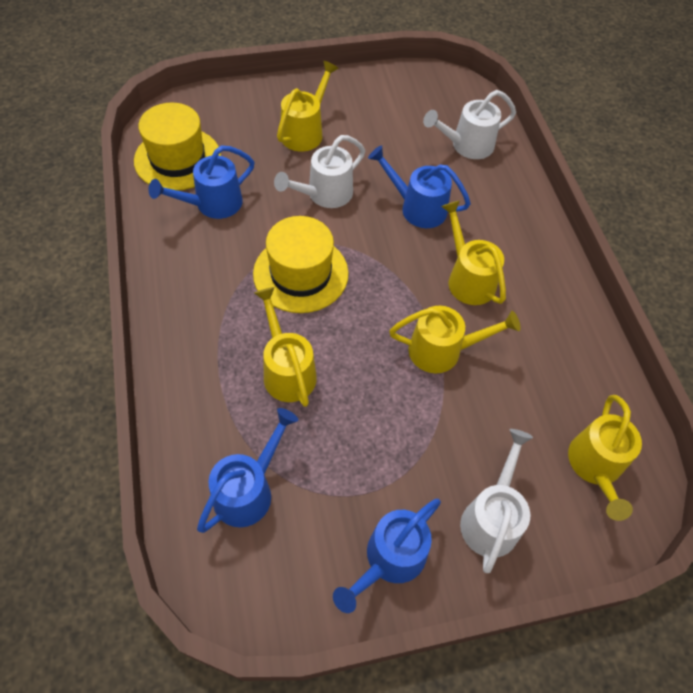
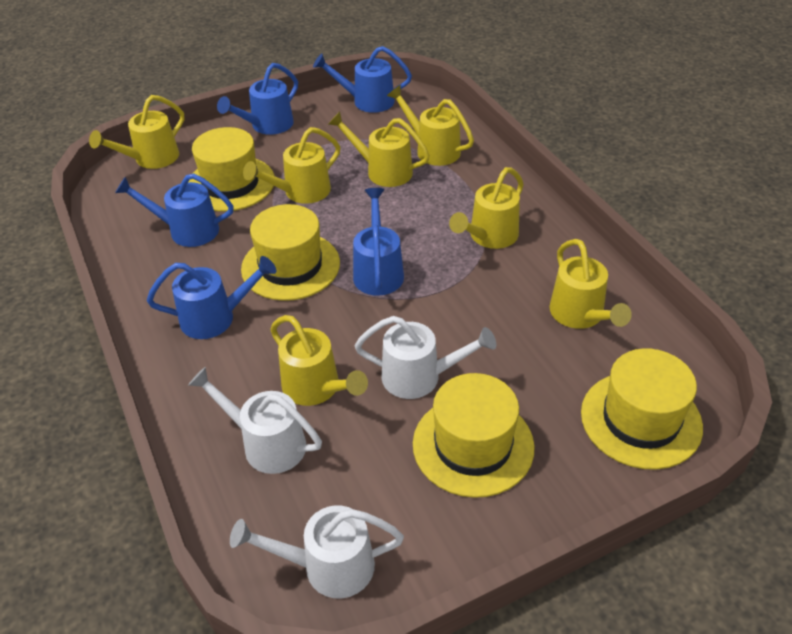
blue watering can: [148,145,255,219] [197,408,298,533] [333,499,441,613] [368,145,471,228] = 4 -> [115,173,234,247] [147,256,276,339] [217,63,298,135] [313,46,412,113] [353,188,404,296] = 5
yellow hat: [134,103,221,191] [253,216,349,313] = 2 -> [189,127,275,212] [241,204,340,301] [413,373,535,498] [581,348,703,470] = 4
yellow watering can: [254,287,317,407] [277,61,339,152] [389,306,521,373] [441,200,506,305] [568,395,642,521] = 5 -> [89,95,184,169] [243,127,340,204] [270,315,368,406] [328,111,430,187] [387,85,474,166] [449,167,524,249] [549,239,632,329] = 7

